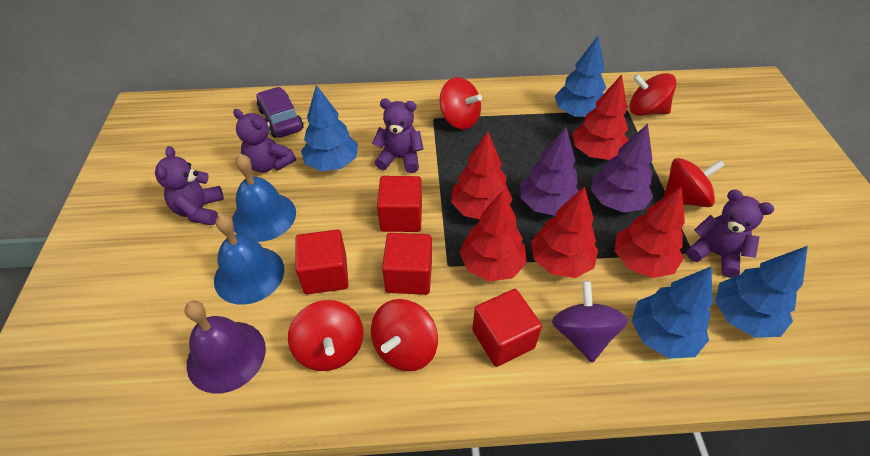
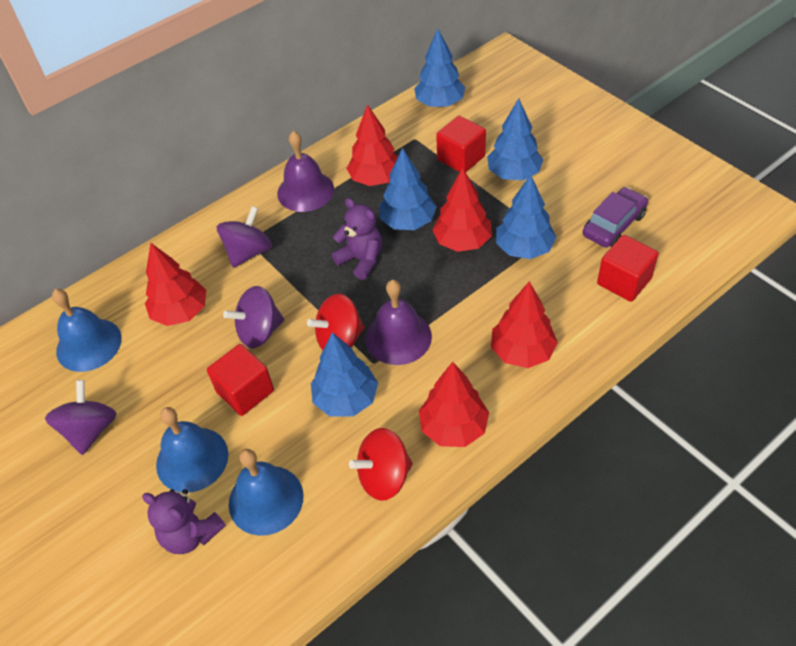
blue bell: [214,214,284,305] [232,154,296,242] = 2 -> [52,289,122,372] [156,407,228,493] [229,449,304,536] = 3
blue tree: [301,85,358,171] [555,36,606,117] [631,267,713,359] [715,246,808,338] = 4 -> [311,332,378,416] [379,148,436,230] [414,29,466,107] [487,99,544,180] [496,174,556,259] = 5
purple bell: [184,301,266,394] = 1 -> [277,131,334,212] [365,280,432,365] = 2
purple spinning top: [552,281,628,363] = 1 -> [45,380,117,455] [217,206,272,268] [223,286,284,348] = 3
purple teddy bear: [155,146,224,225] [233,109,296,173] [372,99,423,173] [686,189,774,278] = 4 -> [142,489,226,554] [332,198,382,280] = 2
purple tree: [520,127,579,216] [591,124,653,213] = 2 -> none = 0
red cube: [295,230,349,294] [377,176,422,232] [382,233,432,295] [472,289,542,367] = 4 -> [207,344,274,416] [436,116,486,172] [597,235,659,302] = 3
red spinning top: [288,300,364,371] [371,299,438,371] [440,77,482,129] [630,73,677,116] [663,158,725,207] = 5 -> [307,294,365,350] [349,428,413,501] = 2

